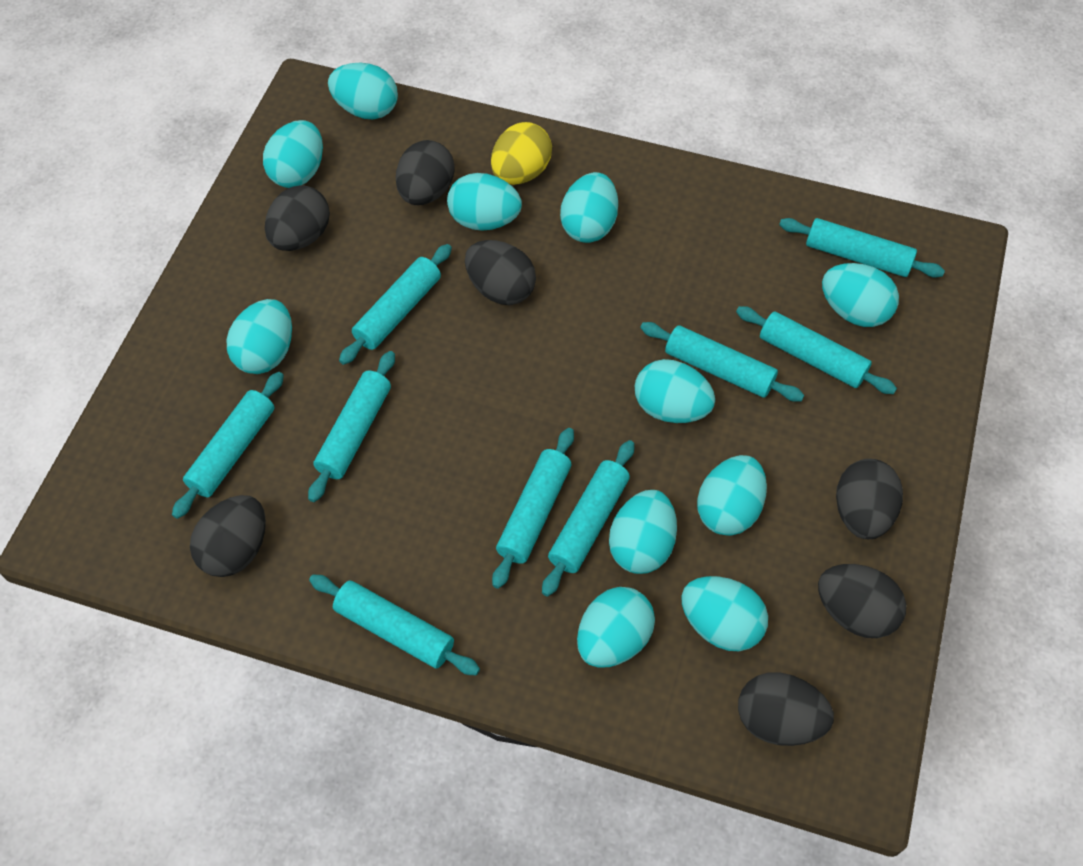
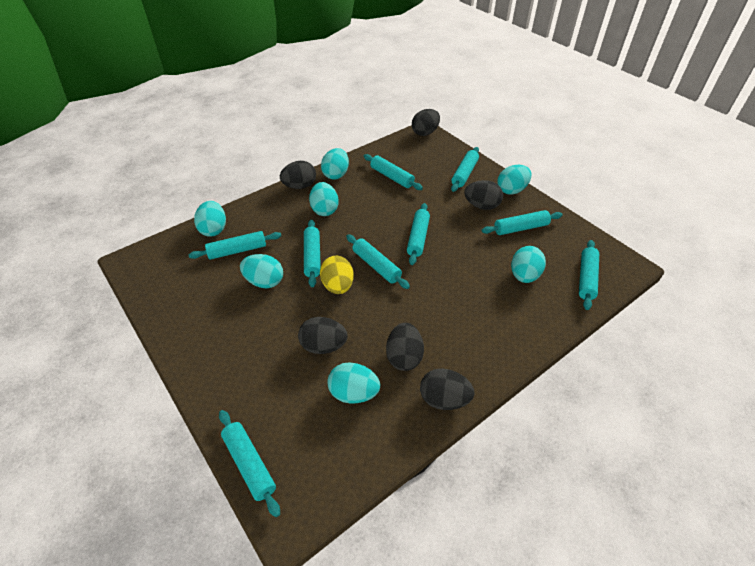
black egg: [190,495,266,577] [265,185,330,251] [396,140,455,205] [465,240,536,305] [738,672,834,746] [818,564,906,638] [836,459,903,539] = 7 -> [280,161,316,189] [298,317,348,354] [386,323,424,371] [412,109,440,136] [420,369,474,410] [464,180,503,210] = 6
turquoise egg: [227,299,292,374] [263,120,323,188] [328,63,398,119] [447,173,522,231] [560,172,618,243] [577,587,655,668] [609,490,677,574] [635,359,715,423] [681,576,768,651] [697,455,767,536] [822,263,899,327] = 11 -> [194,201,226,237] [240,254,283,288] [309,182,339,216] [321,148,349,180] [327,362,380,404] [497,165,532,195] [511,246,546,283] = 7

